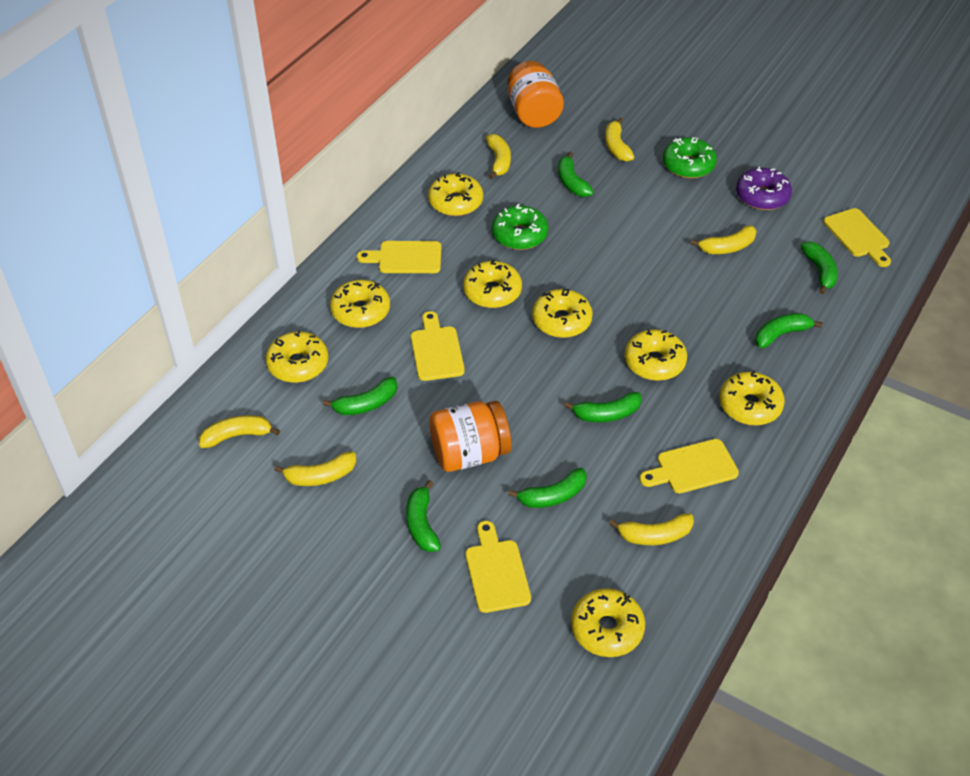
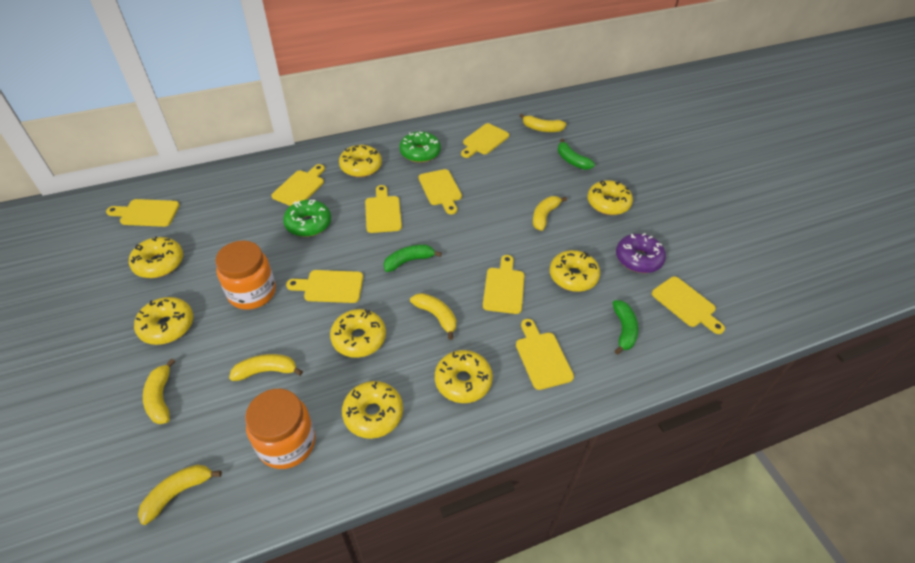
green banana: [323,377,398,415] [406,480,441,552] [508,468,587,508] [558,152,594,197] [564,392,642,422] [755,313,823,348] [800,241,838,294] = 7 -> [384,244,442,272] [558,139,595,170] [613,300,639,355] = 3
yellow cutting board: [357,241,441,273] [411,311,465,381] [466,521,531,613] [640,439,739,493] [824,208,891,267] = 5 -> [106,199,180,227] [272,164,325,206] [286,270,363,303] [365,185,402,233] [419,169,462,214] [461,123,509,158] [483,255,525,314] [516,319,574,390] [652,276,725,334] = 9

